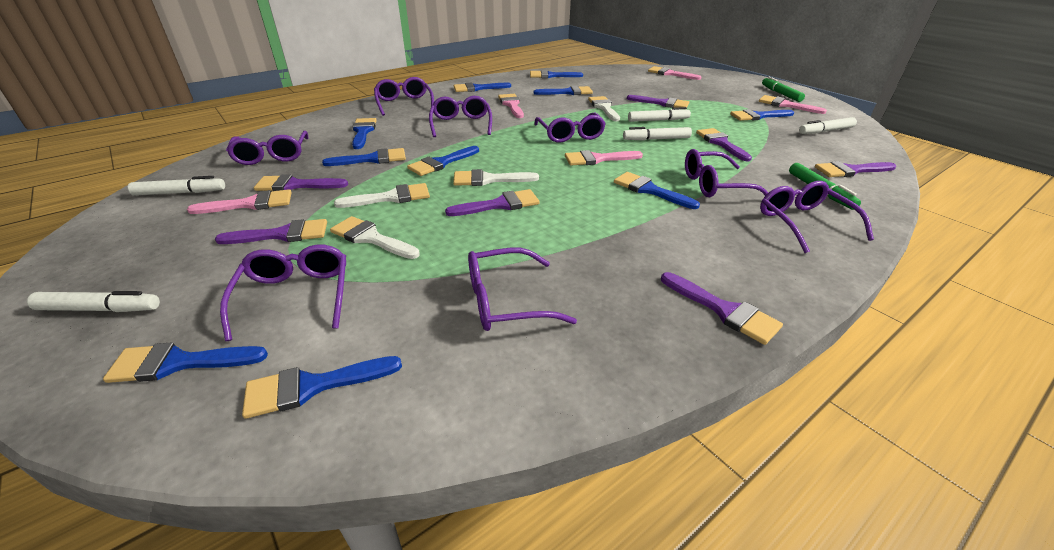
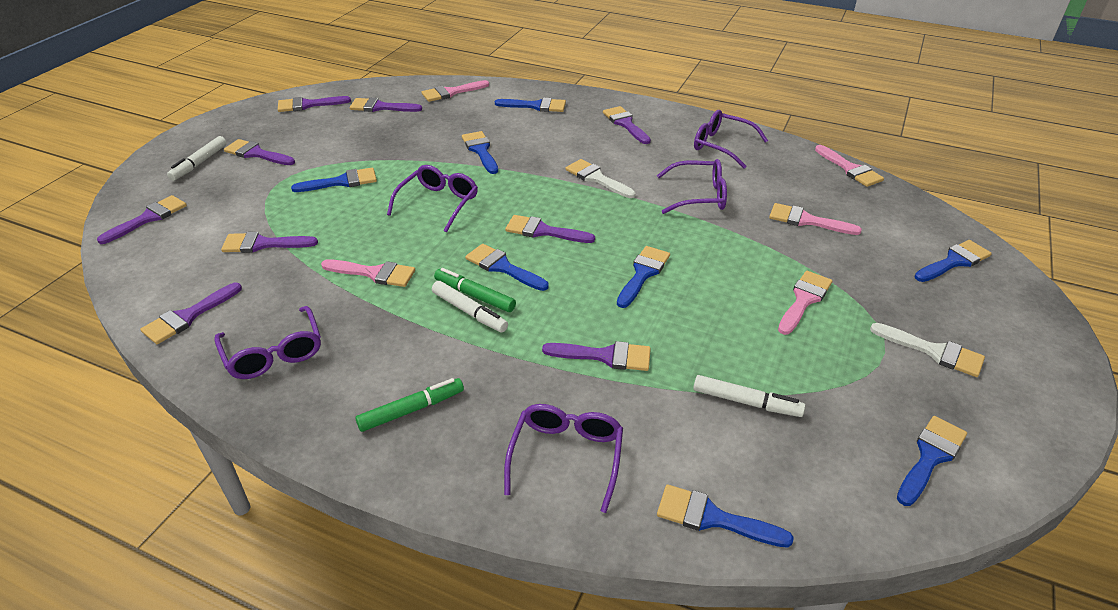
blue brush: [103,342,268,383] [242,356,402,419] [322,148,406,166] [352,118,377,149] [407,146,479,176] [454,83,511,92] [530,70,583,78] [534,86,593,95] [614,172,700,209] [730,109,794,121] = 10 -> [291,168,377,192] [462,131,498,174] [465,244,549,291] [495,98,566,112] [617,246,670,308] [657,484,794,548] [897,416,967,506] [914,240,992,282] = 8
purple brush: [215,219,327,244] [254,174,348,191] [445,189,539,216] [627,95,689,108] [661,272,783,345] [696,128,752,162] [815,161,896,177] = 7 -> [97,195,187,244] [140,283,242,344] [221,232,318,253] [224,139,295,165] [278,96,351,112] [350,98,422,112] [505,215,595,243] [542,341,651,371] [603,106,651,144] = 9
purple glasses: [220,245,346,341] [226,131,309,165] [374,77,434,116] [429,96,492,137] [468,248,577,331] [534,113,606,143] [685,149,768,197] [760,181,874,253] = 8 -> [214,306,321,379] [387,165,478,232] [504,404,623,513] [657,159,727,214] [694,110,768,169] = 5
white brush: [330,216,420,259] [334,183,430,208] [453,169,539,186] [588,96,620,121] = 4 -> [565,159,635,198] [870,323,985,377] = 2
white marker: [27,291,160,312] [128,176,225,196] [623,127,692,141] [628,107,691,122] [799,117,857,134] = 5 -> [167,136,227,181] [432,281,508,332] [693,375,805,417] = 3

